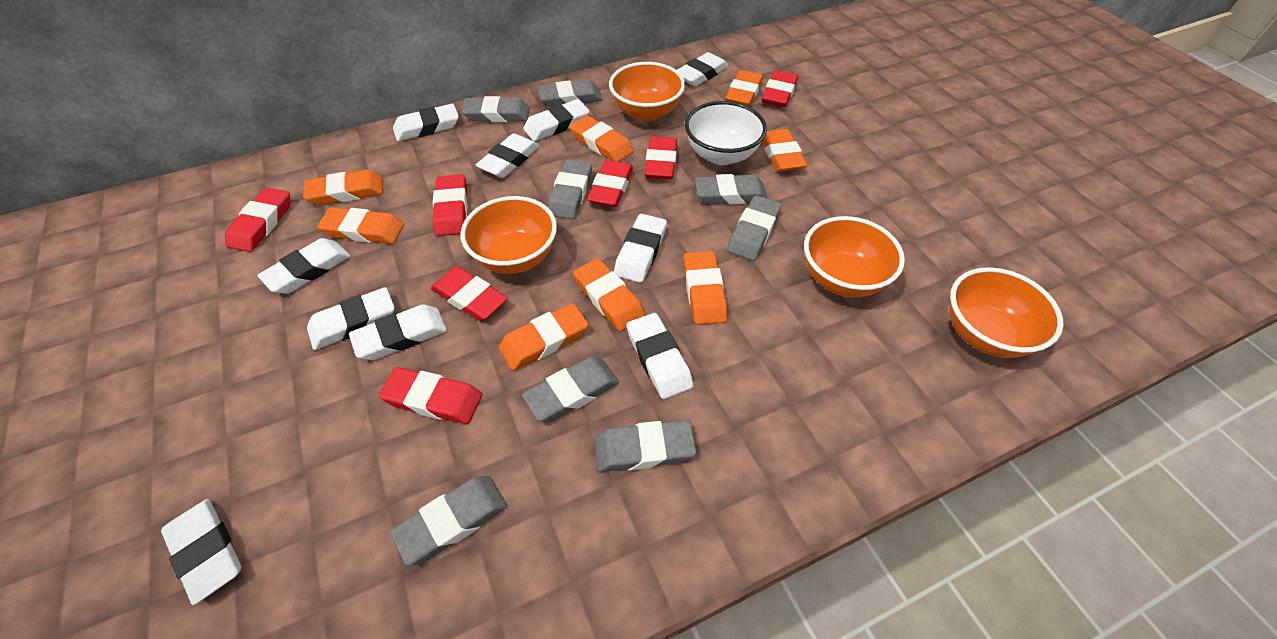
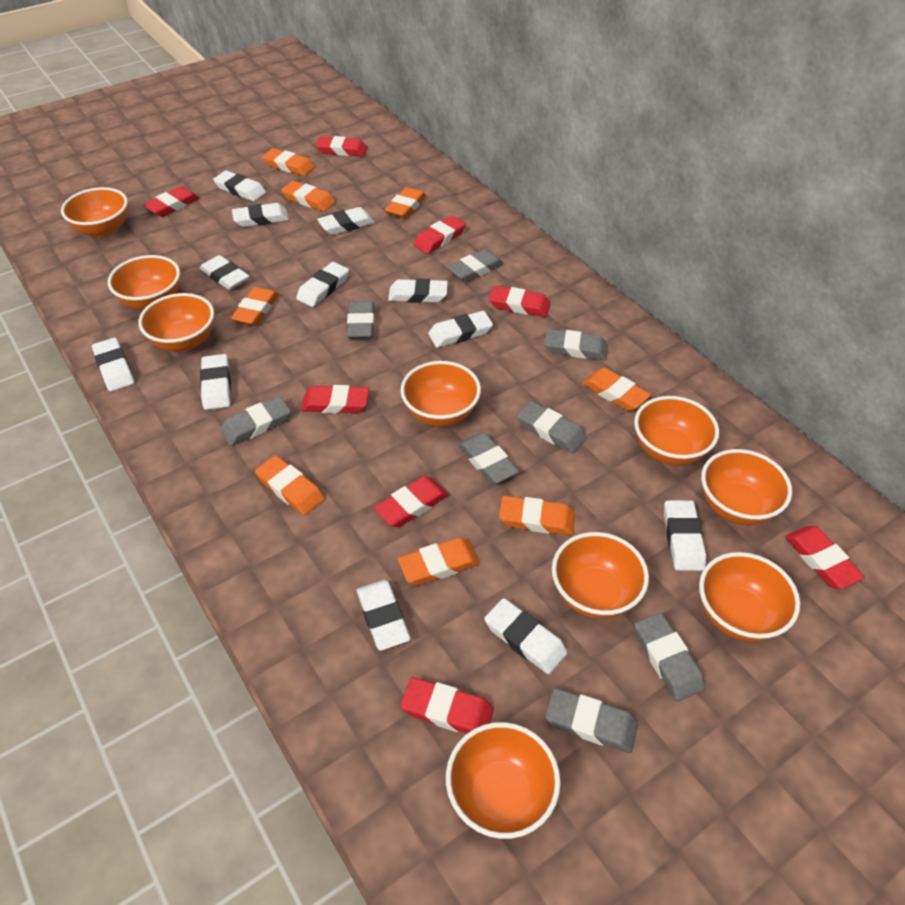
orange bowl: [461,196,557,274] [609,62,685,122] [804,216,905,298] [949,267,1063,358] = 4 -> [61,187,128,237] [108,255,180,310] [139,293,214,351] [400,361,481,426] [446,722,561,839] [552,532,649,619] [634,396,719,466] [699,552,800,642] [701,449,792,525] = 9
red eraser: [225,187,290,252] [379,367,482,424] [431,266,508,321] [432,174,468,236] [587,160,633,207] [644,136,677,179] [762,70,798,107] = 7 -> [143,186,199,217] [301,385,369,414] [316,136,367,157] [374,476,449,527] [400,677,494,734] [413,215,466,254] [489,286,550,317] [785,526,864,589] = 8
white bowl: [685,101,767,165] = 1 -> none = 0
white eraser: [161,499,242,605] [257,238,350,294] [307,287,395,350] [349,304,447,360] [393,104,459,141] [476,133,539,178] [523,99,589,141] [614,214,667,283] [626,313,693,399] [677,52,728,86] = 10 -> [92,338,134,391] [200,255,249,290] [200,354,231,410] [213,170,266,201] [232,203,289,227] [296,262,349,307] [317,207,375,235] [357,580,410,651] [388,278,448,303] [428,311,493,348] [484,598,567,674] [664,500,706,571] = 12

